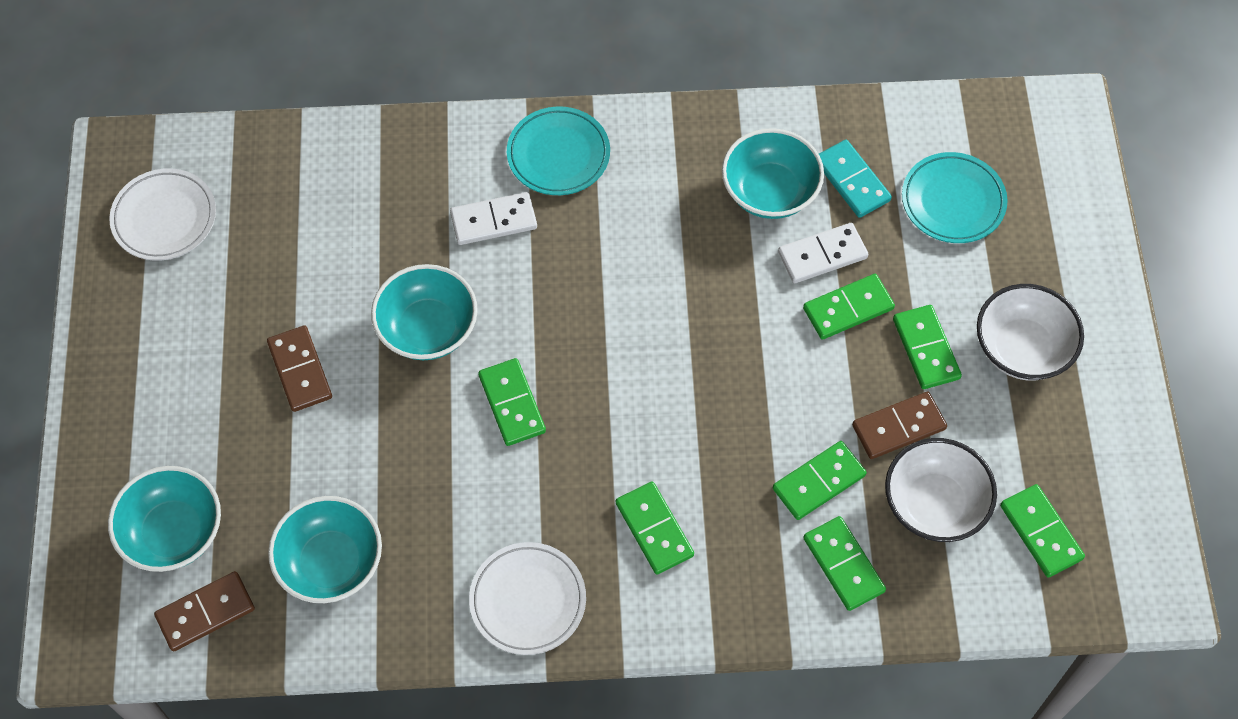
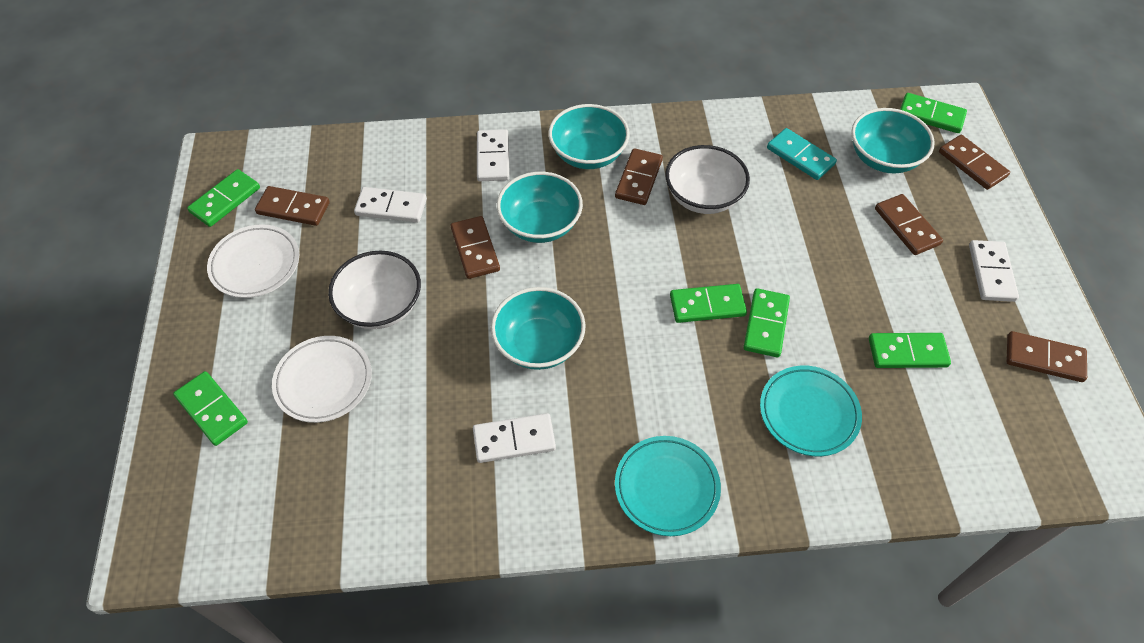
brown domino: [154,571,255,651] [267,325,332,412] [852,392,947,459] = 3 -> [255,186,330,226] [451,216,500,279] [615,148,663,205] [875,194,943,255] [939,135,1010,190] [1006,331,1087,382] = 6
green domino: [478,358,546,446] [616,481,694,575] [773,441,867,520] [803,274,895,340] [803,516,886,611] [893,305,962,389] [1000,484,1085,577] = 7 -> [173,371,248,446] [187,169,260,227] [670,284,747,323] [744,288,790,357] [869,333,951,368] [900,93,967,133] = 6
white domino: [450,192,537,245] [778,223,868,283] = 2 -> [354,187,427,223] [473,413,556,463] [477,129,510,181] [969,240,1019,302] = 4

